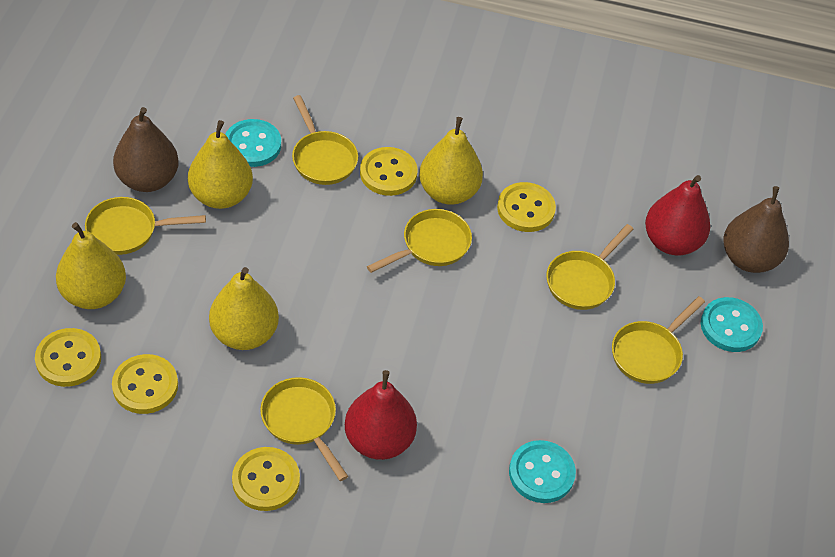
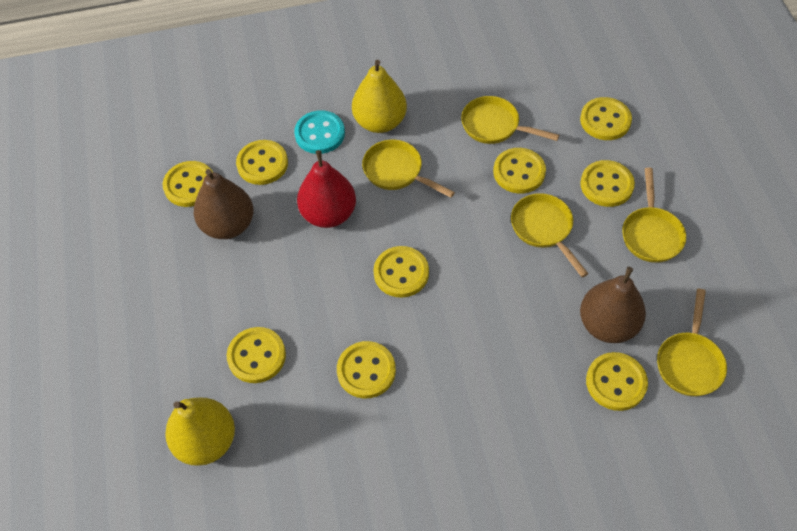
red pear: [345,370,417,460] [645,175,710,256] = 2 -> [297,150,356,228] = 1
turquoise button: [225,119,281,167] [509,440,576,503] [701,297,763,352] = 3 -> [294,110,345,154] = 1
yellow button: [35,328,101,387] [112,354,178,414] [232,447,300,511] [360,147,417,196] [497,182,556,232] = 5 -> [163,161,213,207] [227,327,286,383] [236,140,288,185] [337,341,396,398] [374,246,429,298] [493,148,546,194] [580,97,632,140] [580,160,635,207] [586,352,648,411] = 9
yellow pan: [85,197,206,255] [260,377,348,481] [292,95,358,185] [367,209,472,273] [546,224,633,310] [612,296,705,384] = 6 -> [362,140,455,198] [461,96,559,144] [511,193,589,277] [622,168,686,263] [657,289,727,396] = 5
yellow pear: [56,222,126,309] [188,120,253,209] [209,267,279,350] [419,117,483,205] = 4 -> [165,397,235,466] [352,60,407,133] = 2

